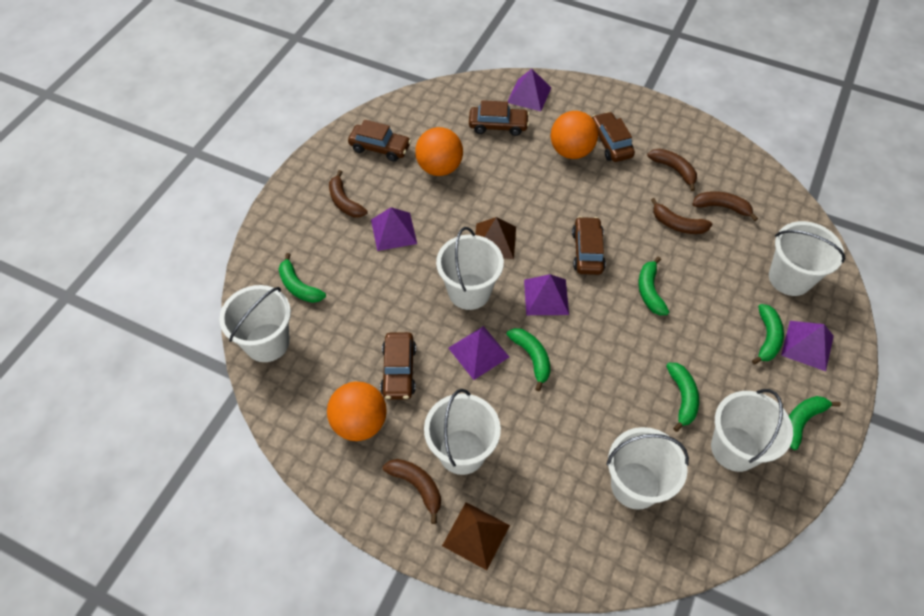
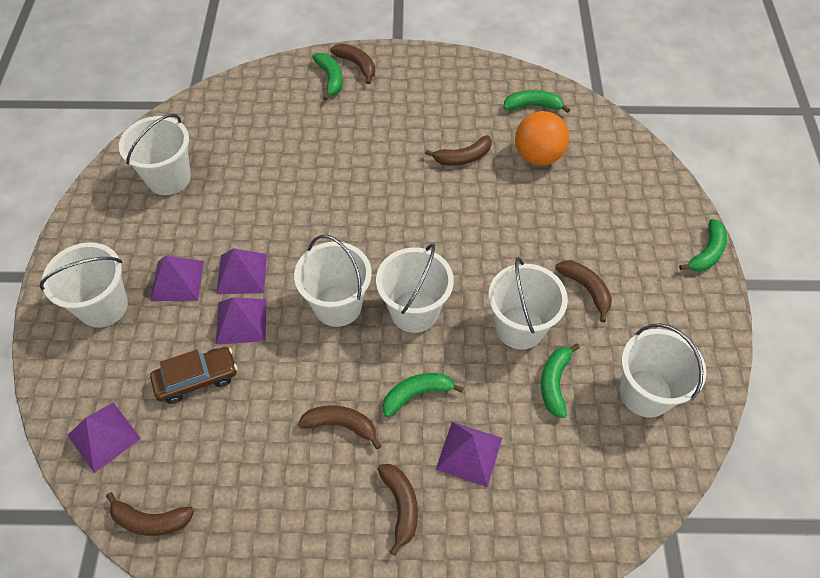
brown banana: [329,170,368,218] [383,459,441,524] [647,149,697,191] [651,198,712,234] [692,191,758,221] = 5 -> [106,492,194,536] [298,405,381,449] [330,44,375,84] [377,464,418,556] [425,135,492,166] [555,260,612,322] = 6
brown car: [348,120,411,162] [380,332,416,400] [469,100,529,136] [572,216,606,275] [592,112,635,162] = 5 -> [150,347,237,404] = 1
brown pyramid: [442,502,510,570] [475,217,516,259] = 2 -> none = 0
green banana: [279,253,326,303] [506,328,550,391] [638,256,669,315] [666,363,699,432] [752,304,784,365] [789,396,841,450] = 6 -> [312,53,342,101] [383,373,464,417] [503,90,570,113] [541,344,580,418] [679,219,727,272] = 5
orange ball: [327,382,387,441] [415,127,463,176] [551,111,598,159] = 3 -> [515,111,569,166] = 1

